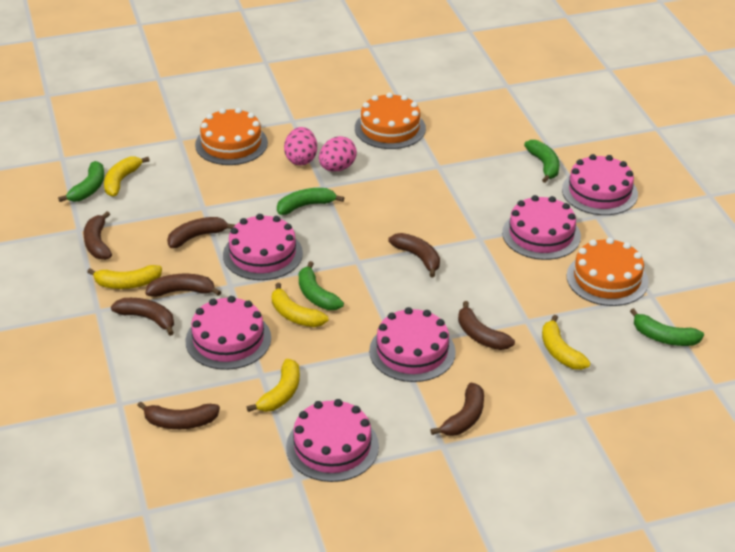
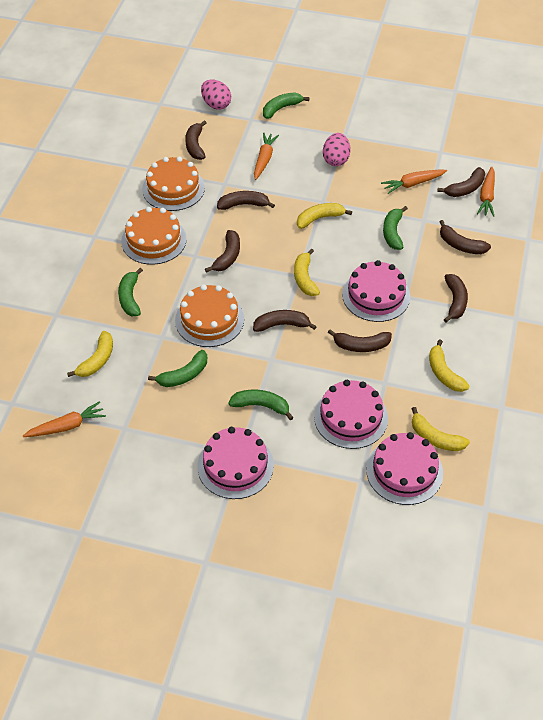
orange carrot: none = 0 -> [23,401,106,437] [254,133,279,180] [381,170,447,194] [477,166,495,217] = 4
pink cake: [185,296,271,370] [223,214,303,280] [286,399,379,482] [369,307,456,382] [502,195,581,260] [562,154,638,215] = 6 -> [197,427,274,499] [314,380,388,449] [342,260,410,322] [366,432,443,505] = 4

